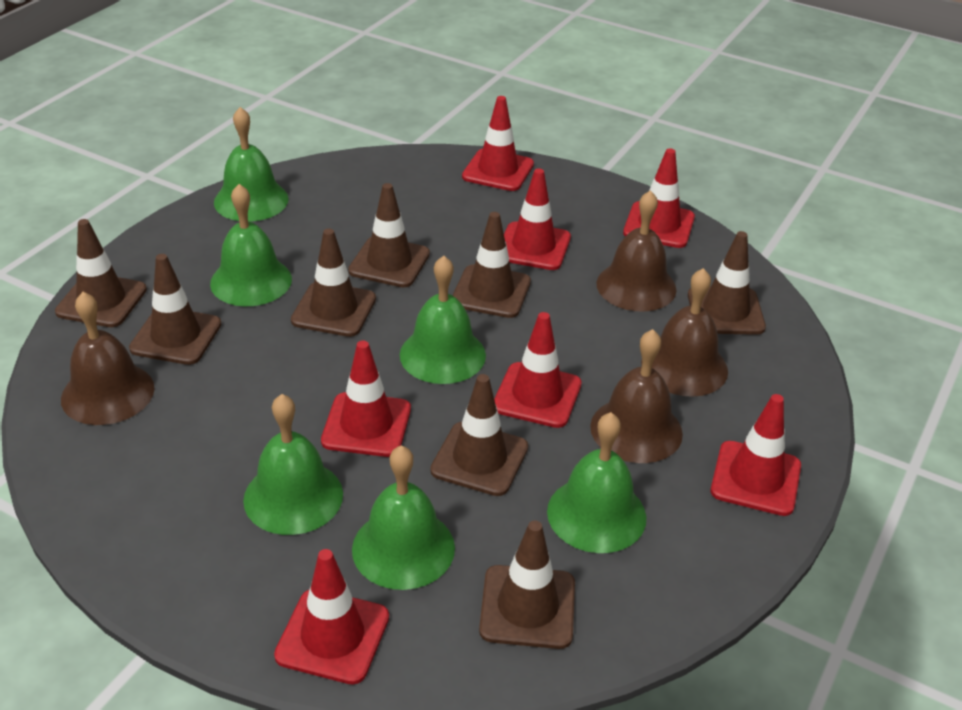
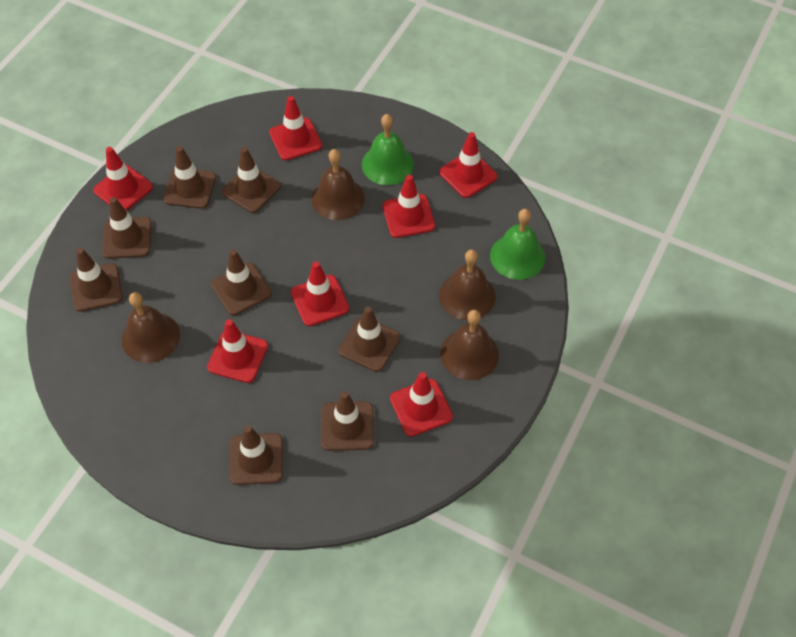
green bell: [210,184,292,306] [214,107,289,222] [243,394,343,535] [352,445,455,590] [400,256,486,384] [547,412,646,553] = 6 -> [362,114,414,185] [490,209,545,280] = 2

